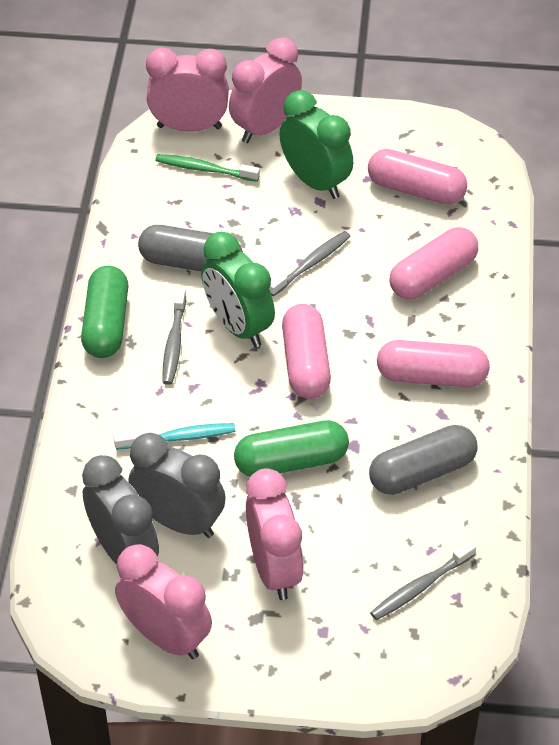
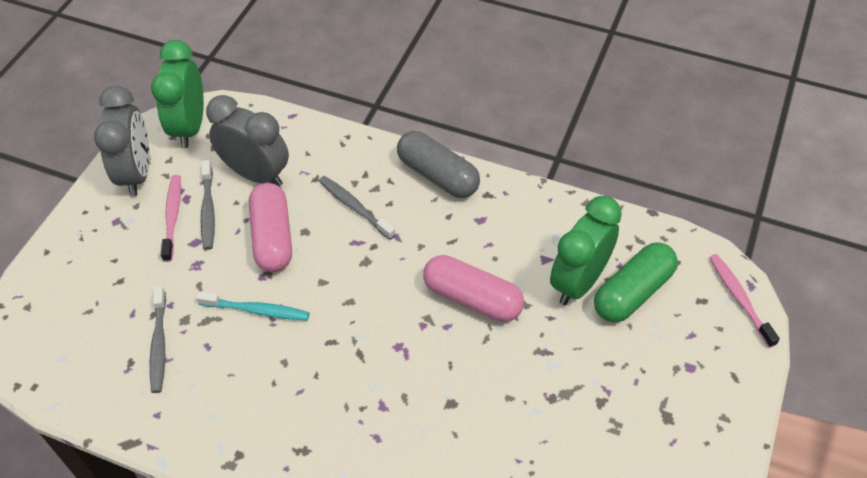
green capsule: [81,266,128,358] [234,420,349,476] = 2 -> [594,242,678,323] = 1
green toothbrush: [155,154,260,182] = 1 -> none = 0
grey capsule: [138,225,243,271] [369,425,478,495] = 2 -> [397,131,480,198] = 1
pink capsule: [282,304,331,399] [368,149,467,204] [377,340,490,387] [390,227,478,299] = 4 -> [249,183,292,272] [423,255,524,322] = 2
pink clock: [115,544,212,659] [146,48,229,132] [229,37,302,143] [246,468,304,600] = 4 -> none = 0
pink toothbrush: none = 0 -> [161,175,181,262] [709,254,780,348] = 2

